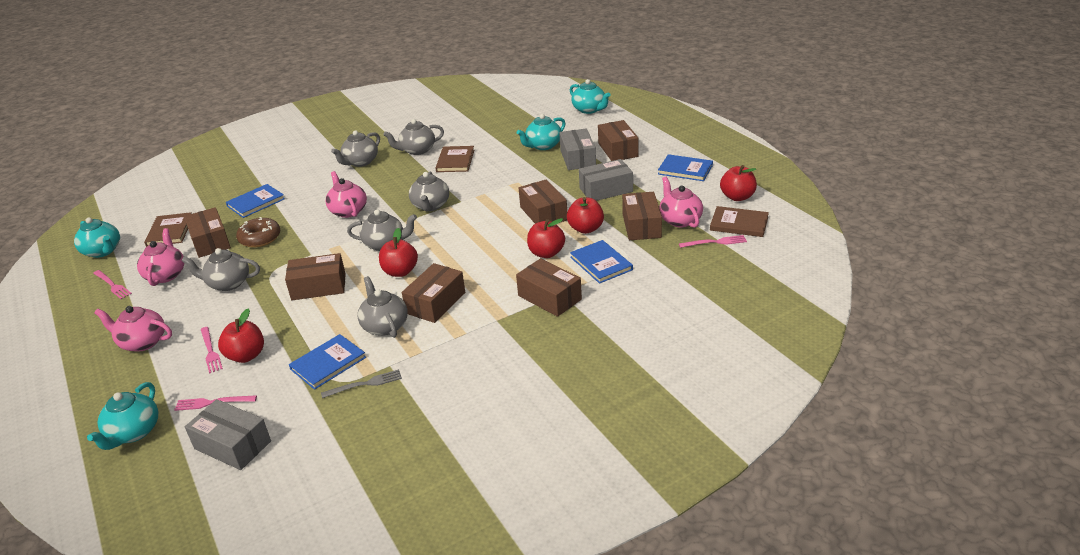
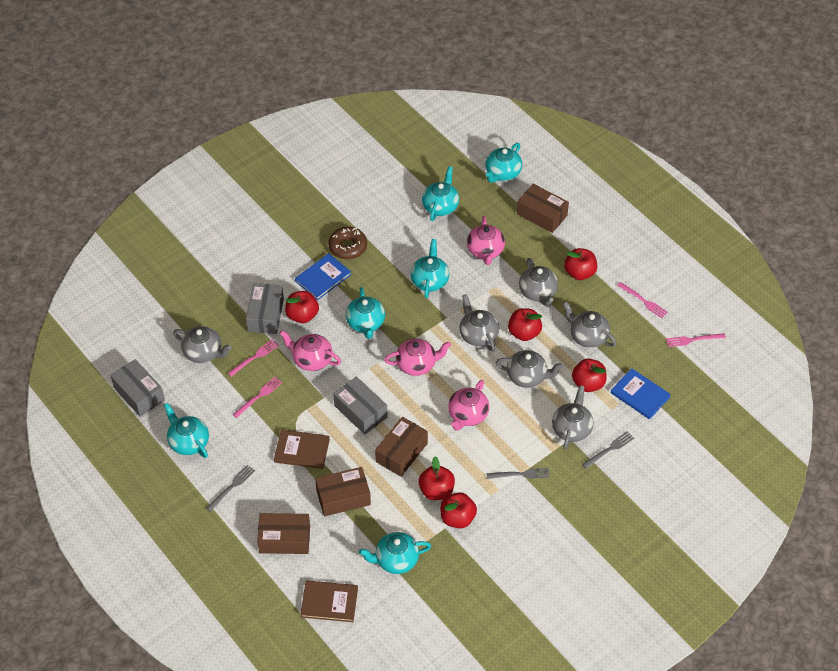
blue book: [226,184,285,218] [289,334,366,390] [570,240,633,284] [658,154,713,181] = 4 -> [295,253,351,300] [611,368,671,419] = 2
brown book: [144,212,191,247] [435,146,474,172] [710,206,769,237] = 3 -> [274,429,330,469] [300,580,358,622] = 2
brown box: [184,207,231,258] [285,253,346,300] [402,263,465,323] [516,258,582,317] [519,180,567,224] [598,120,639,161] [622,192,662,240] = 7 -> [257,513,310,554] [315,467,371,516] [375,417,428,477] [517,184,569,233] = 4
grey fork: [321,369,402,398] = 1 -> [206,465,255,512] [487,468,550,479] [582,431,634,469] = 3
red apple: [218,308,264,363] [379,228,418,277] [527,218,565,258] [567,197,604,234] [720,165,757,201] = 5 -> [285,291,319,323] [419,456,455,500] [440,492,477,528] [508,308,542,341] [564,248,597,280] [572,358,607,392] = 6
turquoise teapot: [74,217,120,258] [87,382,158,450] [517,114,566,150] [570,79,610,114] = 4 -> [164,403,209,458] [346,287,385,339] [359,532,431,574] [411,239,449,298] [422,166,459,221] [485,143,522,183] = 6

